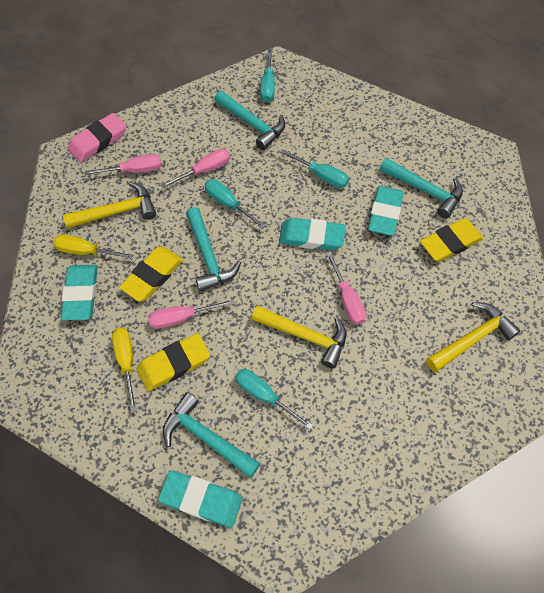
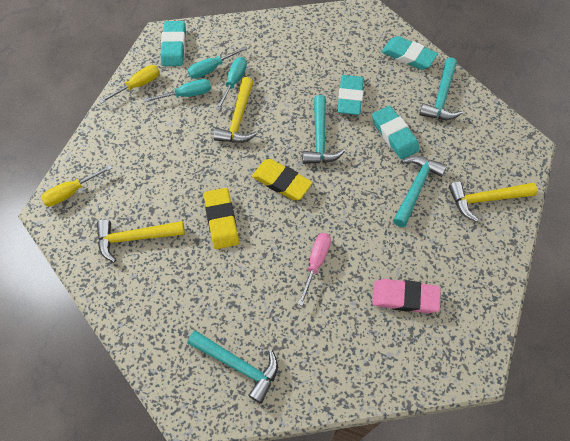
pink screwdriver: [84,154,161,175] [148,299,234,329] [161,149,230,188] [326,251,366,325] = 4 -> [298,233,331,306] = 1
turquoise screwdriver: [204,179,266,229] [235,369,313,430] [260,48,275,102] [280,149,349,188] = 4 -> [144,79,211,103] [188,46,248,79] [216,57,247,110] = 3
yellow eraser: [119,247,183,302] [137,333,210,391] [420,218,484,262] = 3 -> [204,188,239,249] [252,159,312,200] = 2

